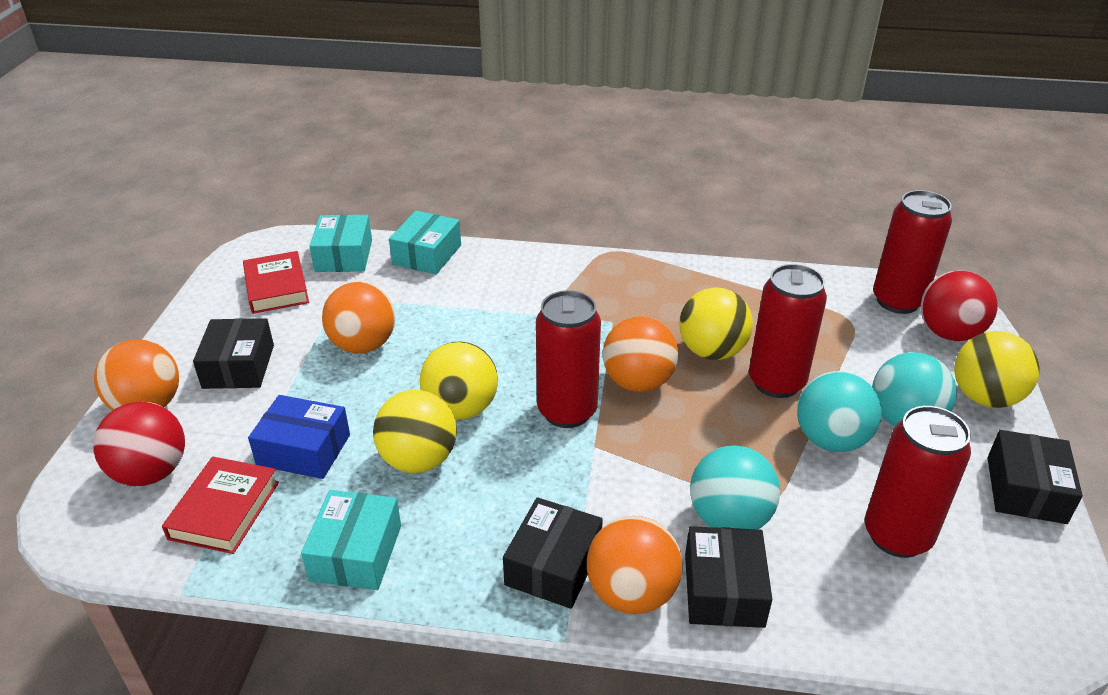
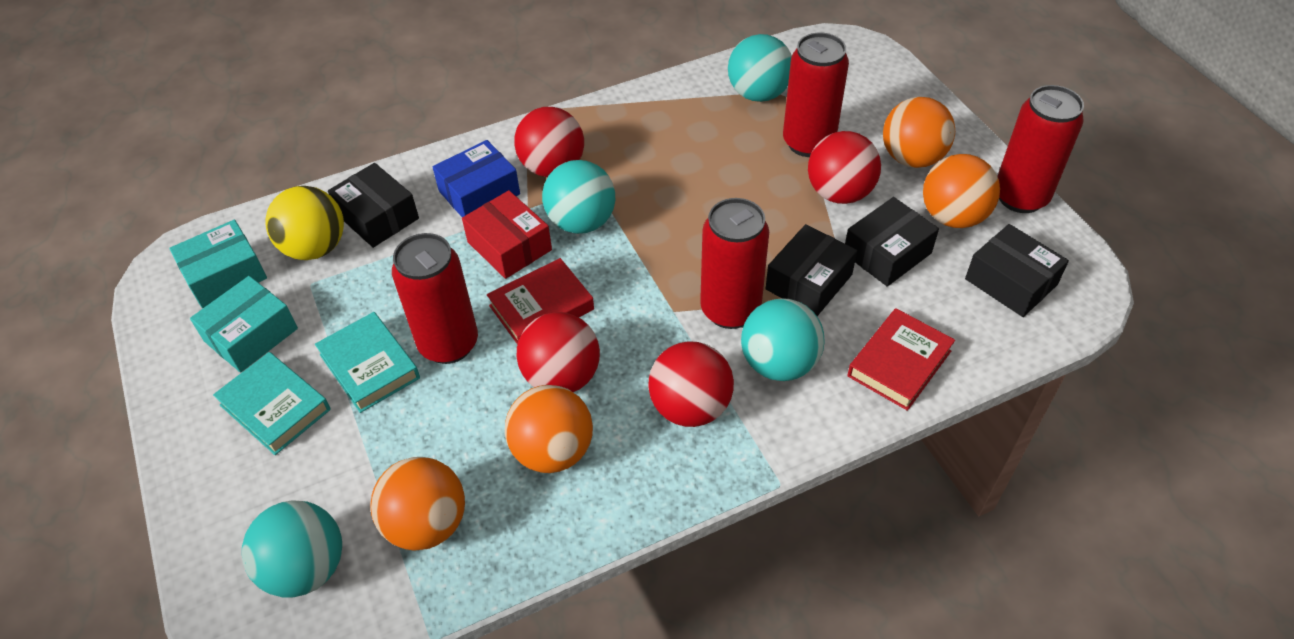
red ball: [93,402,185,486] [921,270,998,341] = 2 -> [514,107,584,177] [517,312,600,392] [648,341,734,427] [808,131,881,204] = 4
red box: none = 0 -> [462,190,552,279] = 1
turquoise ball: [690,446,780,529] [797,371,882,452] [872,352,956,426] = 3 -> [242,500,342,598] [542,160,615,234] [728,34,792,102] [741,298,825,381] = 4
turquoise book: none = 0 -> [213,352,331,455] [315,312,420,413] = 2
turquoise box: [301,490,401,590] [309,215,372,272] [389,211,461,274] = 3 -> [169,220,267,308] [190,276,298,373] = 2
yellow ball: [373,390,457,473] [420,341,498,420] [679,287,753,360] [954,331,1040,408] = 4 -> [265,186,344,260] = 1

